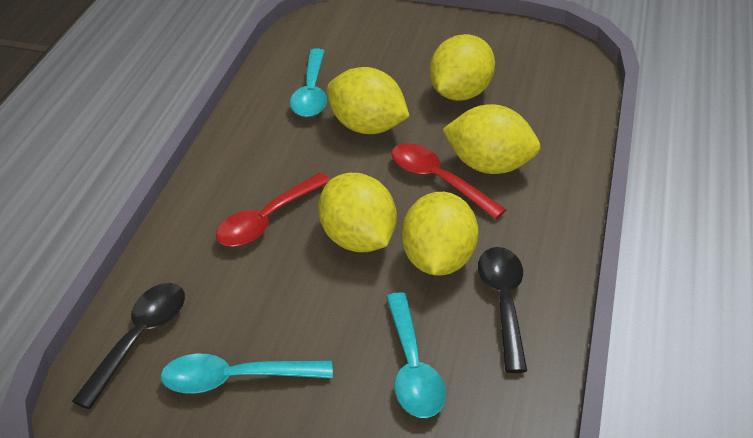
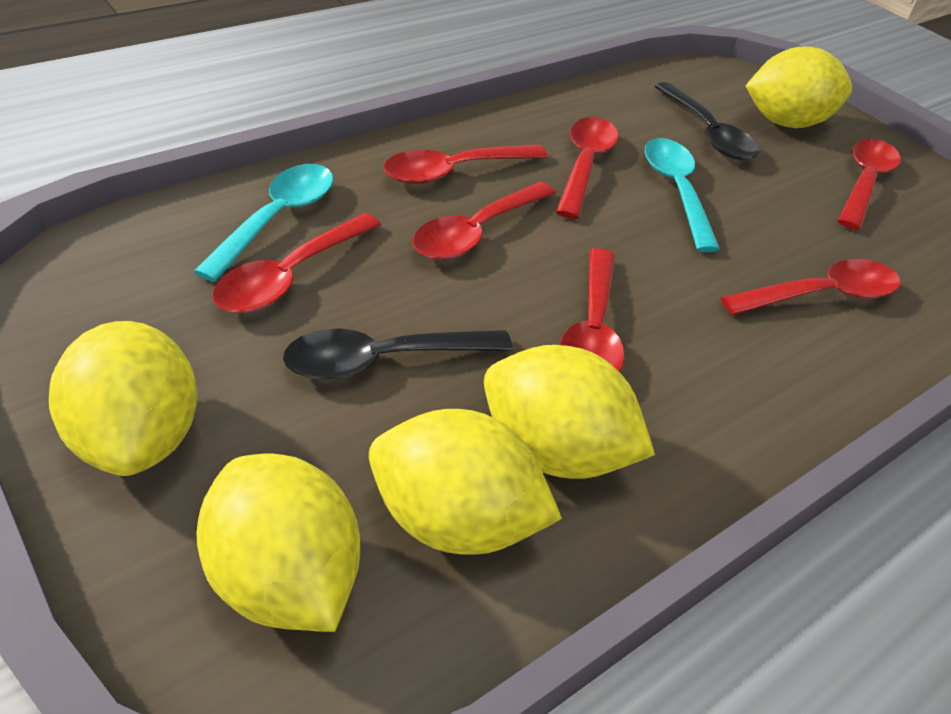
red spoon: [216,173,330,247] [391,143,506,219] = 2 -> [212,213,381,313] [383,145,548,184] [412,182,556,260] [556,117,618,219] [560,248,624,372] [721,259,900,315] [838,139,900,230] = 7
turquoise spoon: [161,354,333,394] [290,48,327,117] [386,292,446,418] = 3 -> [193,164,333,282] [644,138,720,252] = 2

